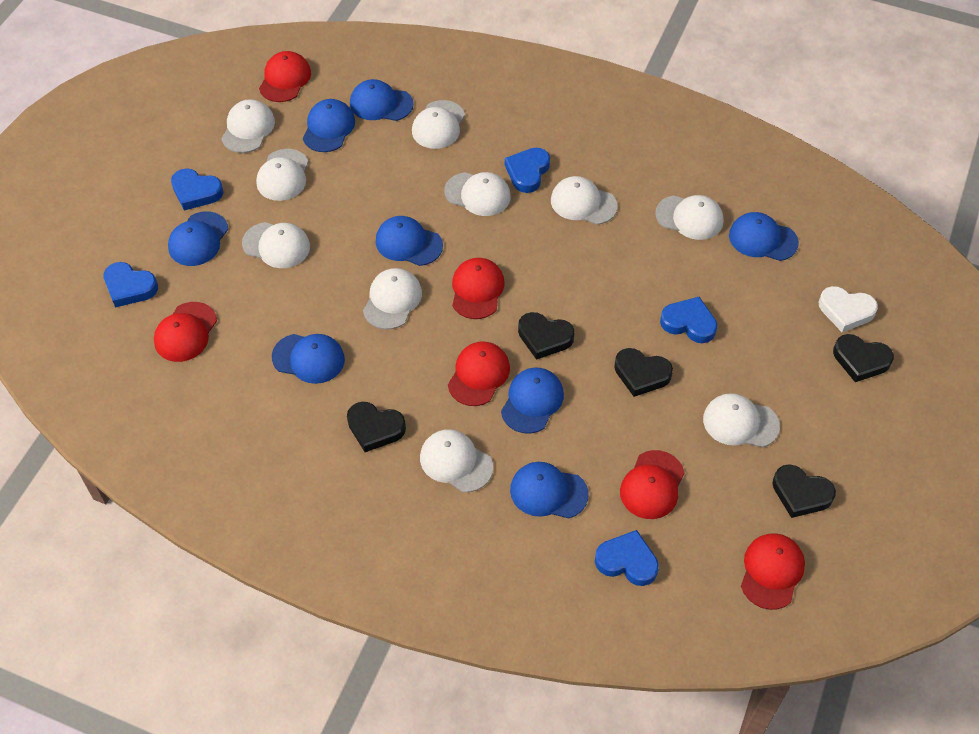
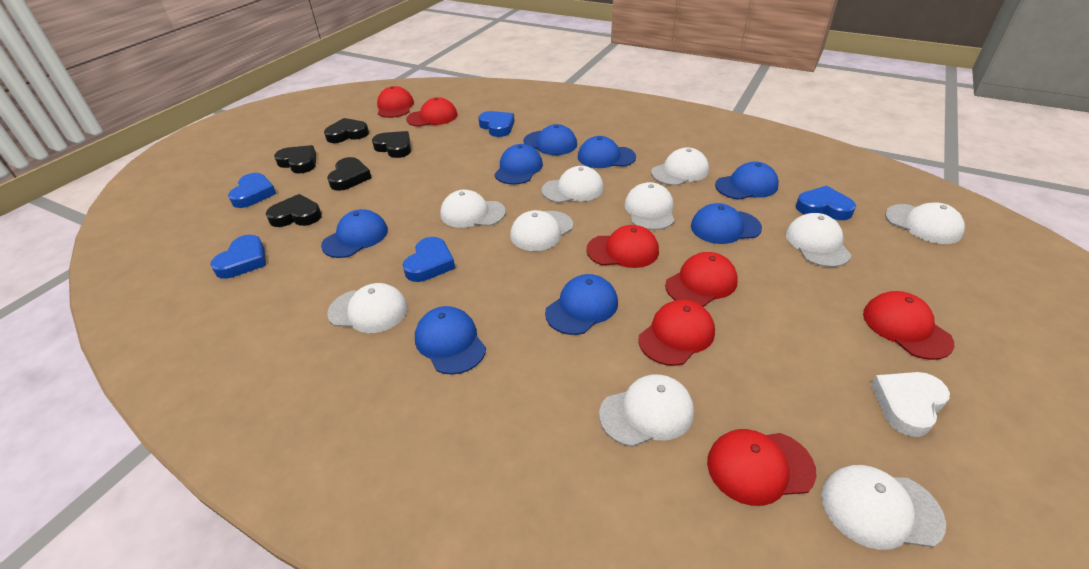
red cap: [154,302,217,362] [259,51,311,102] [448,342,510,406] [452,258,505,319] [620,450,684,519] [741,533,805,610] = 6 -> [377,86,414,118] [406,97,458,127] [586,225,659,268] [638,299,715,366] [665,252,738,307] [707,429,817,506] [863,291,954,360] = 7

